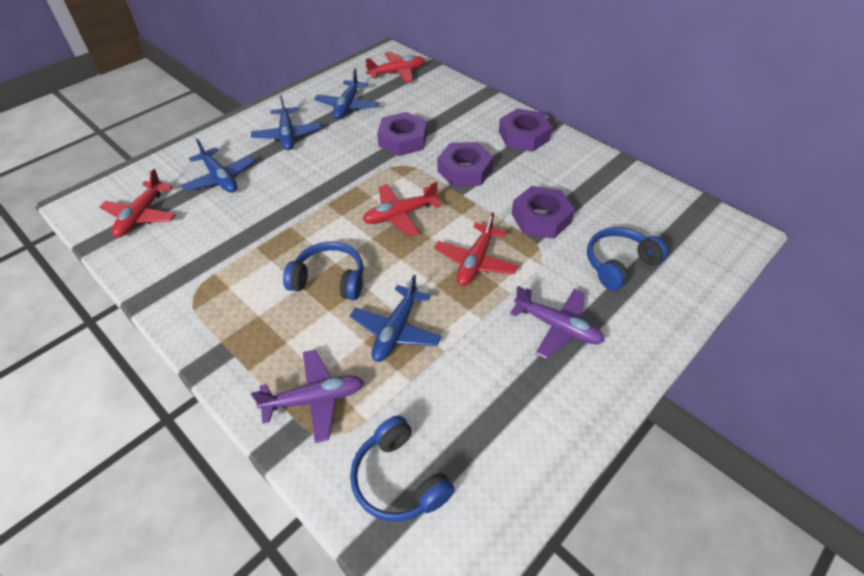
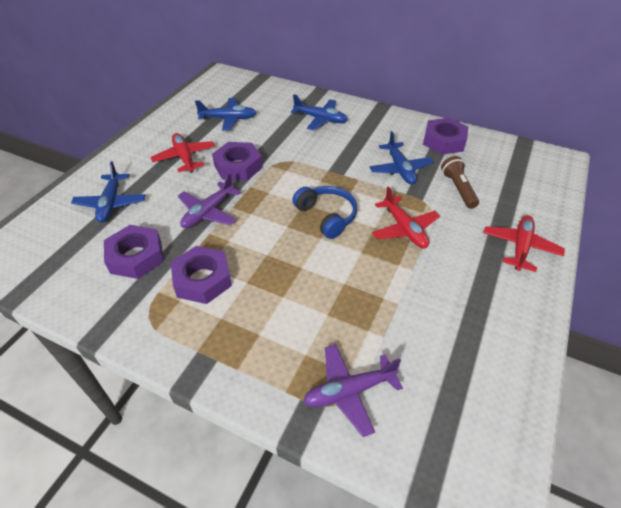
blue headphones: [283,242,363,300] [350,415,455,522] [587,227,668,291] = 3 -> [293,186,357,239] = 1
brown flashlight: none = 0 -> [441,156,479,209] = 1
red plane: [99,169,176,237] [363,182,441,237] [365,52,425,83] [434,212,518,286] = 4 -> [150,133,215,173] [372,186,440,248] [484,215,565,272] = 3

